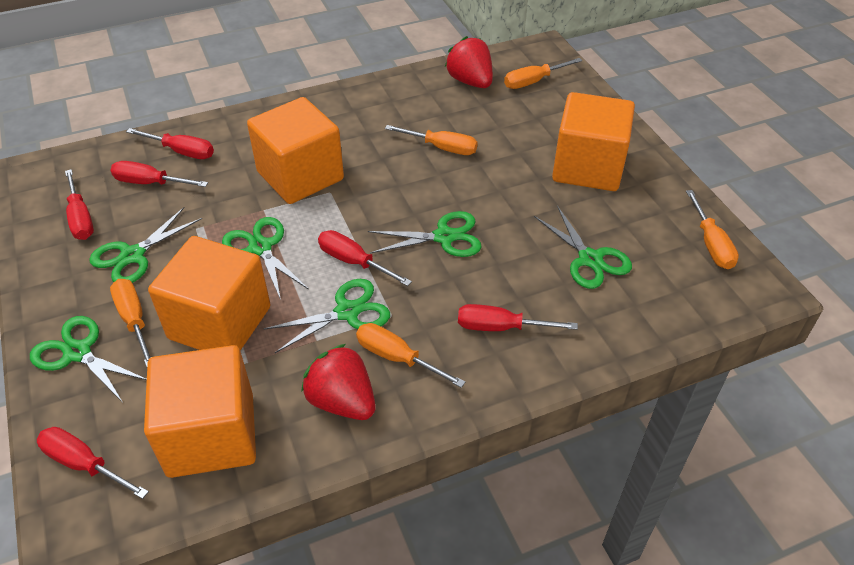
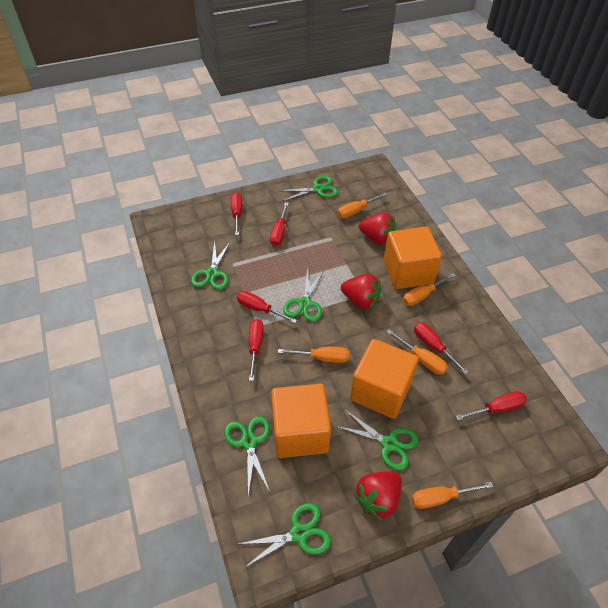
orange cube: [144,345,256,478] [148,236,271,351] [247,97,344,204] [552,92,635,191] = 4 -> [271,384,331,458] [350,339,419,419] [384,227,442,289] = 3
red strawberry: [301,344,376,420] [445,36,493,88] = 2 -> [341,274,381,309] [354,471,402,521] [359,212,396,245] = 3

